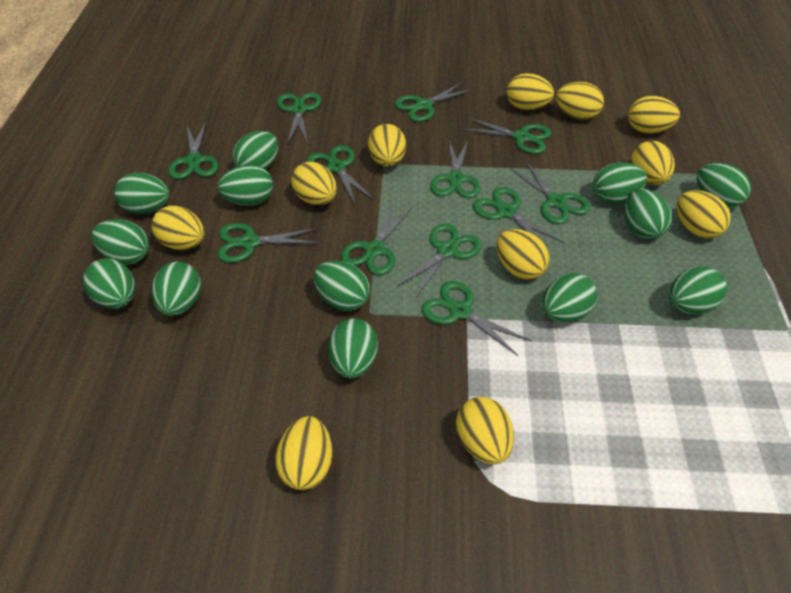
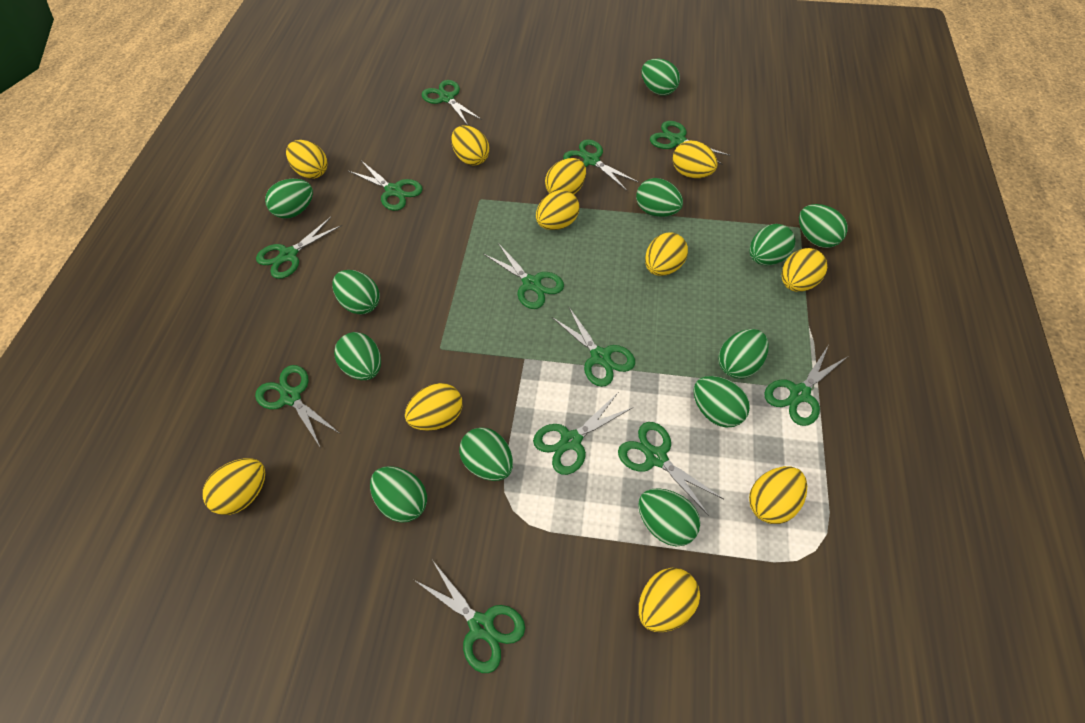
green egg: [83,258,135,309] [92,219,149,265] [114,173,169,214] [151,261,201,316] [218,164,273,205] [232,131,278,170] [313,261,370,311] [328,318,378,378] [542,273,598,323] [593,162,647,204] [624,189,672,239] [669,266,727,314] [696,163,751,208] = 13 -> [265,179,313,218] [332,270,380,314] [334,332,381,380] [370,466,427,523] [459,427,513,481] [636,178,683,217] [638,488,700,547] [641,58,680,95] [693,376,750,428] [718,329,769,379] [749,224,795,265] [799,204,848,248] = 12

